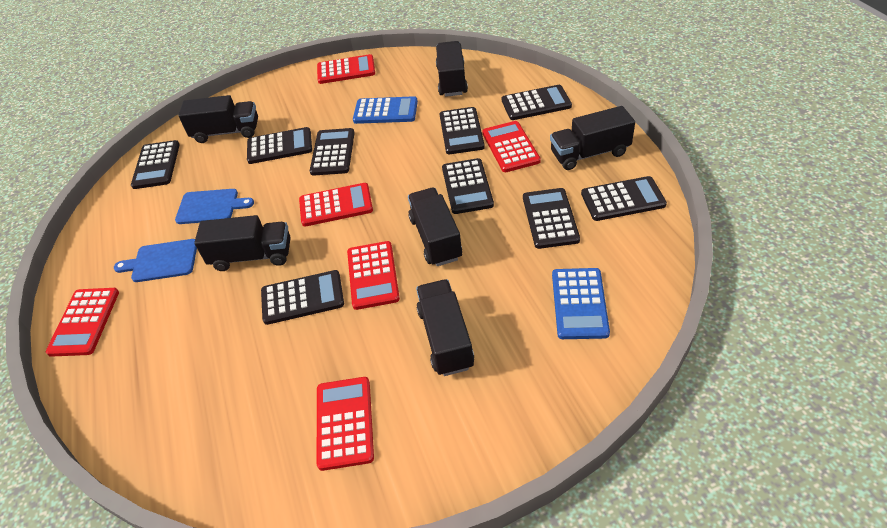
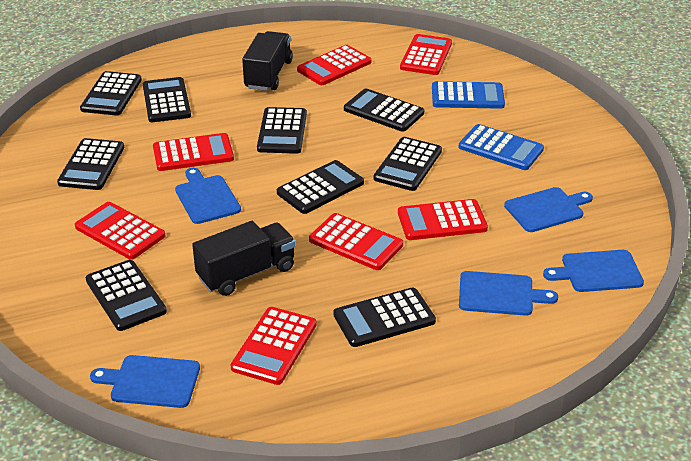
black truck: [178,95,258,143] [194,215,291,271] [408,188,462,266] [416,279,474,376] [436,41,468,97] [550,106,635,170] = 6 -> [192,221,296,296] [242,31,293,91] = 2
blue cutting board: [114,239,197,282] [175,189,254,224] = 2 -> [90,355,200,408] [175,168,241,224] [459,271,558,316] [504,187,593,232] [543,250,644,292] = 5
red calculator: [46,288,119,357] [299,183,373,226] [317,54,375,84] [317,377,374,471] [347,241,400,310] [482,121,541,172] = 6 -> [75,202,165,260] [153,133,234,171] [231,307,317,385] [297,45,371,85] [309,213,403,270] [398,199,488,240] [400,34,452,75] = 7

